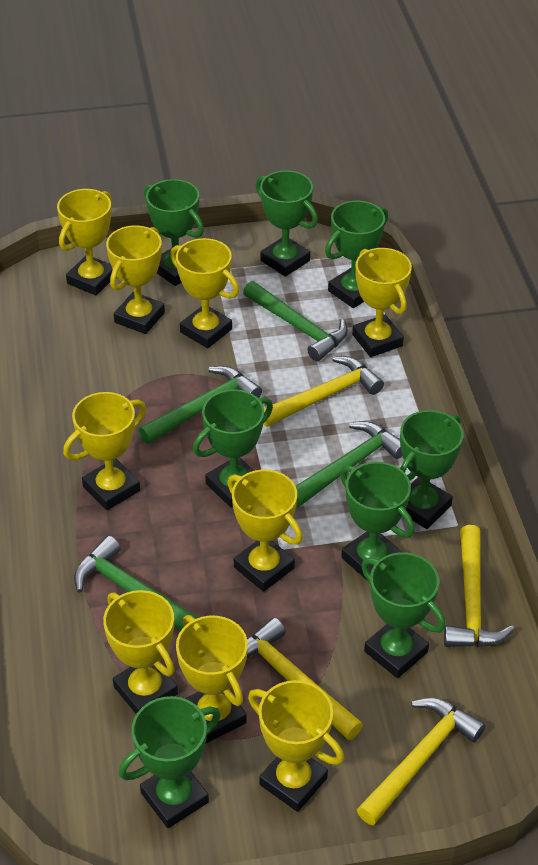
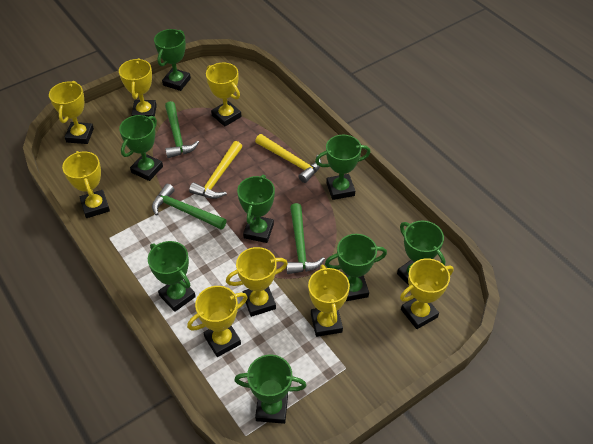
green hammer: [74,536,199,630] [138,366,262,444] [243,281,348,361] [296,421,402,507] = 4 -> [152,184,227,230] [165,101,199,158] [286,203,325,274] = 3
yellow hammer: [247,617,363,740] [263,356,384,427] [357,698,485,825] [444,525,514,647] = 4 -> [189,141,243,199] [255,134,321,183] = 2
yellow trophy: [57,189,113,295] [63,392,146,510] [103,590,178,714] [106,225,165,334] [170,238,239,348] [176,615,248,744] [228,470,303,592] [248,680,344,812] [352,248,412,357] = 9 -> [49,81,94,144] [62,151,110,218] [119,58,157,120] [187,286,248,357] [206,63,242,127] [226,247,288,317] [308,264,350,337] [400,258,454,329] = 8

